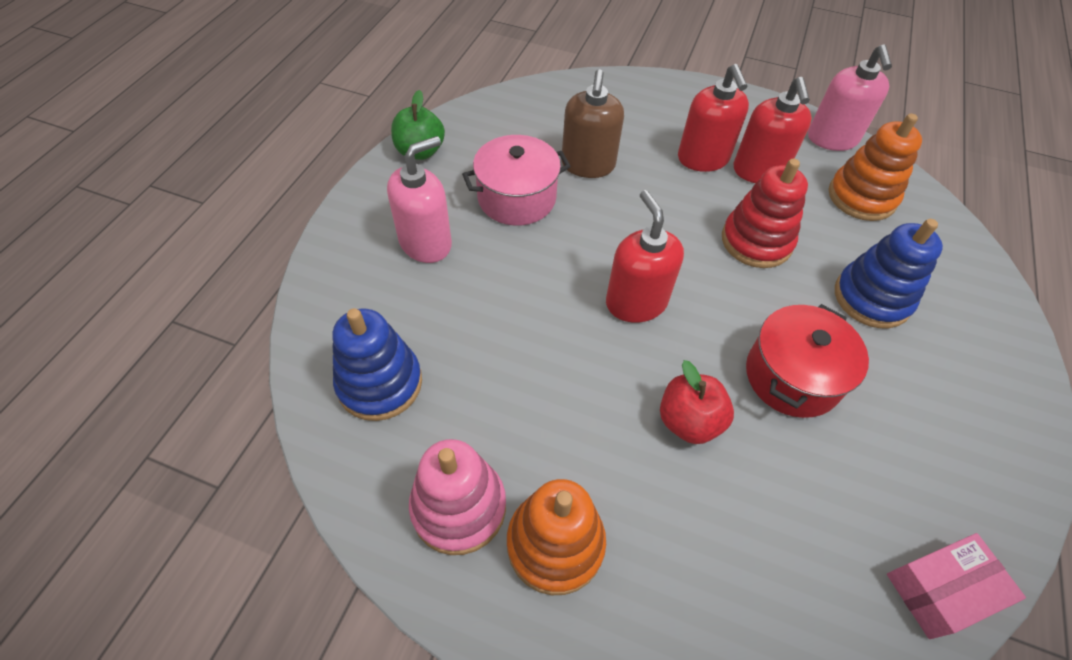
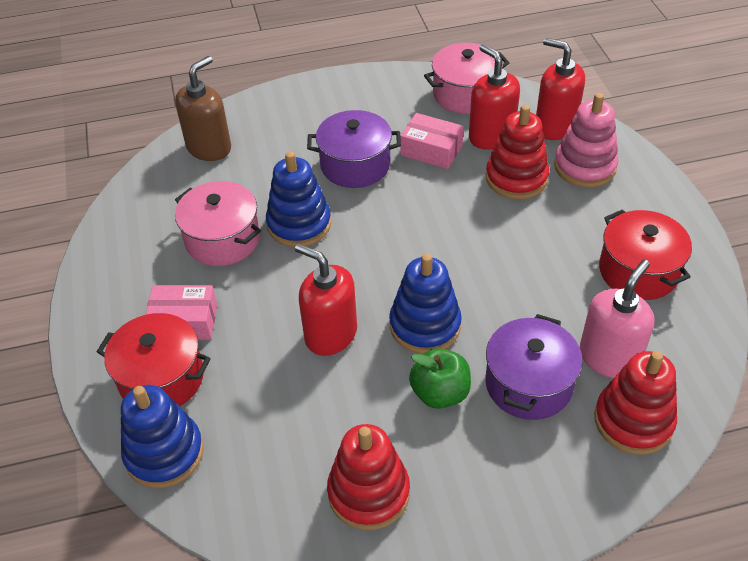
blue stacking toy: [332,308,422,421] [835,219,943,328] = 2 -> [121,385,204,488] [266,151,331,247] [389,253,462,354] = 3
orange stacking toy: [507,479,606,595] [829,114,922,221] = 2 -> none = 0
pink box: [887,533,1026,639] = 1 -> [145,285,217,340] [400,113,464,169] = 2
pink pot: [462,135,571,226] = 1 -> [175,181,261,266] [424,43,509,114] = 2
pink soap dispenser: [387,136,452,263] [808,44,892,151] = 2 -> [580,260,655,378] = 1
purple pot: none = 0 -> [307,110,401,188] [486,314,583,420] = 2
red apple: [660,360,734,444] = 1 -> none = 0
red pot: [746,304,869,418] = 1 -> [97,313,211,406] [599,209,692,300] = 2
red stacking toy: [722,159,808,268] = 1 -> [327,424,410,530] [486,105,549,199] [594,351,677,455] = 3

